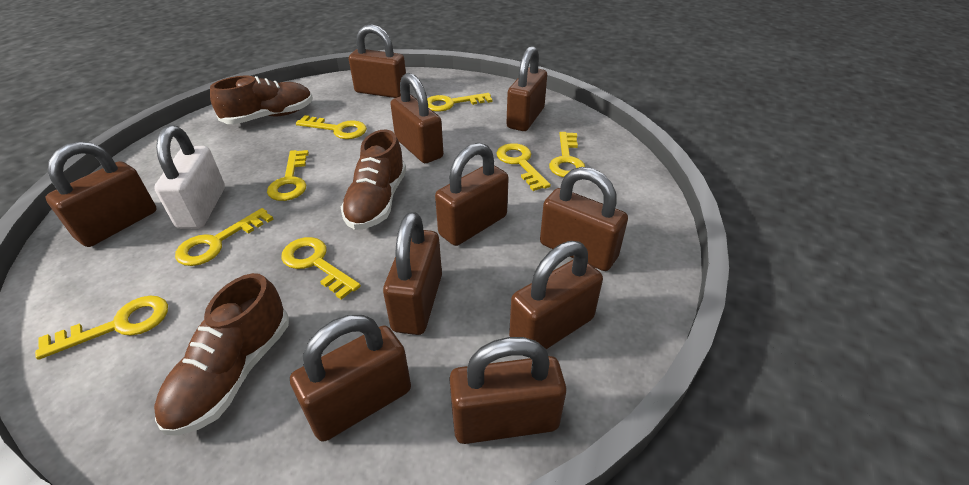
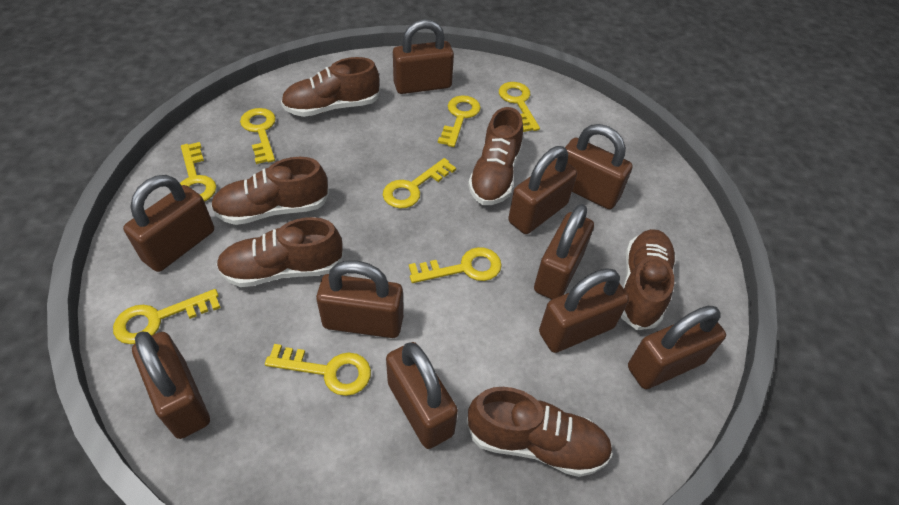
brown shoe: [154,273,289,435] [210,76,313,124] [341,130,406,230] = 3 -> [211,157,329,225] [216,217,344,287] [281,57,380,117] [467,387,613,477] [468,107,523,205] [621,229,676,330] = 6
white padlock: [154,125,225,229] = 1 -> none = 0

